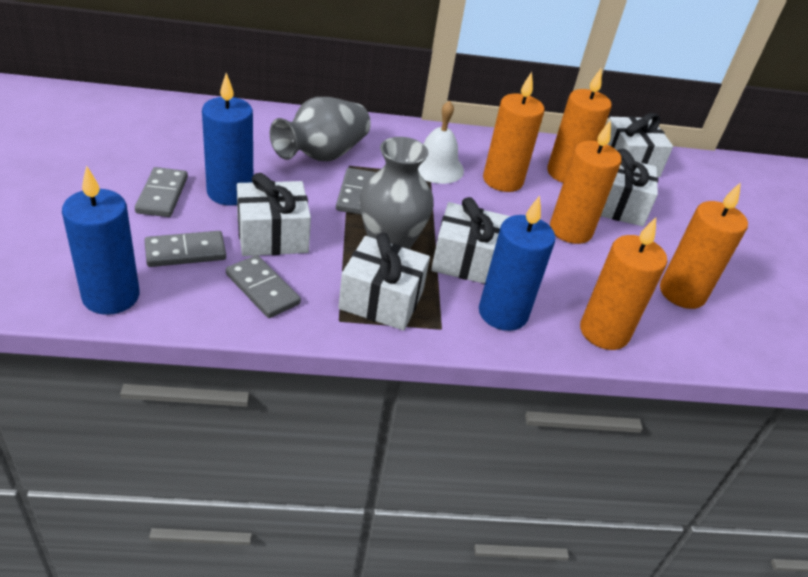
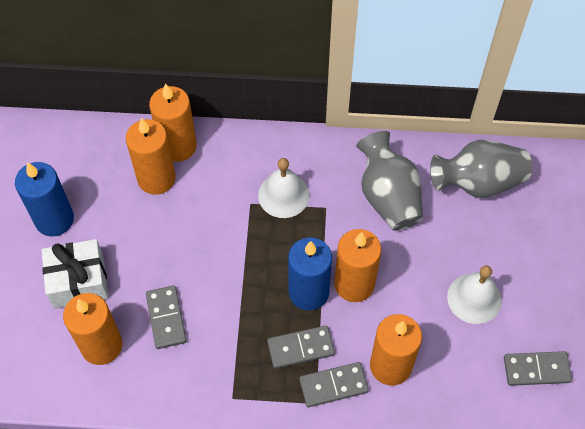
blue candle: [62,165,140,315] [202,73,253,206] [479,195,556,331] = 3 -> [15,162,74,237] [288,237,332,311] = 2
white bell: [418,100,464,184] = 1 -> [258,158,310,218] [447,265,502,324] = 2
white gift: [237,173,311,256] [338,233,430,331] [431,197,510,284] [601,149,658,226] [607,113,673,177] = 5 -> [42,239,109,309] = 1

